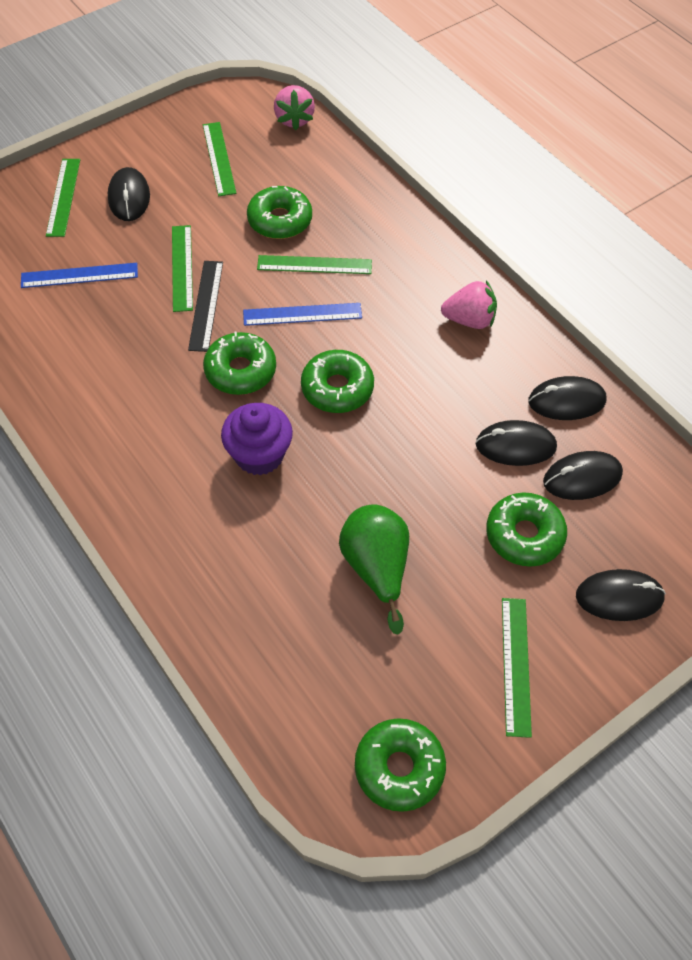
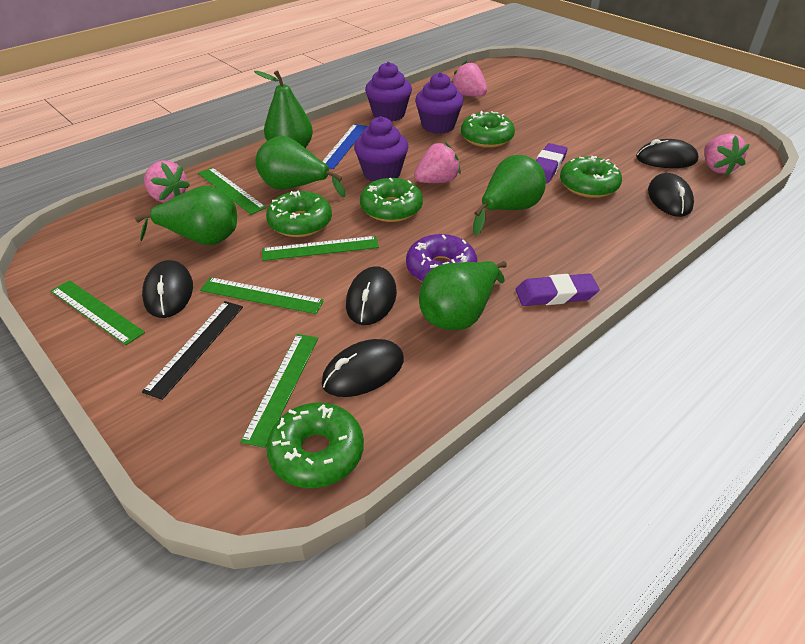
blue ruler: [21,263,138,288] [243,303,362,326] = 2 -> [322,124,367,169] = 1
green pear: [339,504,409,635] = 1 -> [135,185,237,245] [254,70,313,148] [255,136,346,197] [419,261,507,330] [473,155,546,235] = 5
pink strawberry: [274,85,315,130] [441,281,497,329] = 2 -> [144,160,190,203] [414,142,461,183] [451,61,487,97] [704,134,750,175] = 4
purple cupcake: [221,403,293,475] = 1 -> [354,116,409,182] [365,62,412,122] [415,72,464,134] = 3
purple donut: none = 0 -> [406,234,478,282] = 1
purple eraser: none = 0 -> [515,274,600,306] [536,143,567,183] = 2

